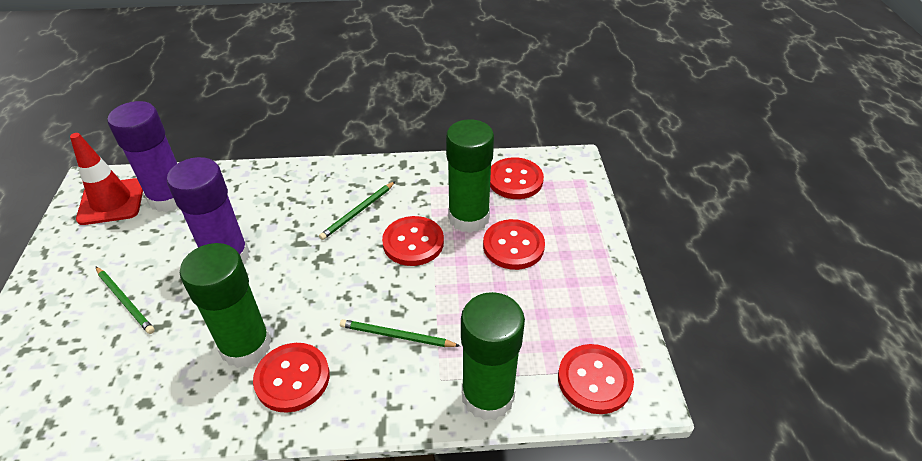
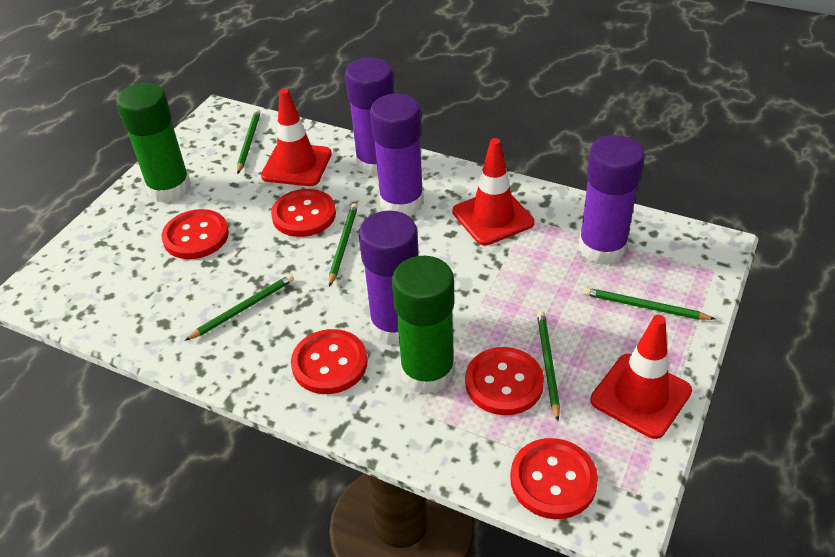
green glue stick: [180,243,272,368] [446,119,494,233] [461,292,525,421] = 3 -> [116,83,191,203] [392,256,455,395] = 2
green pencil: [96,267,155,334] [319,182,395,240] [340,319,460,347] = 3 -> [184,274,294,341] [237,109,261,174] [329,203,358,287] [537,311,560,421] [583,287,715,320] = 5
purple glue stick: [107,101,178,212] [167,157,250,264] = 2 -> [345,58,394,177] [358,211,419,345] [370,94,424,216] [579,135,645,265] = 4
red traffic cone: [70,133,143,225] = 1 -> [261,89,332,186] [453,138,534,245] [590,315,692,439] = 3

